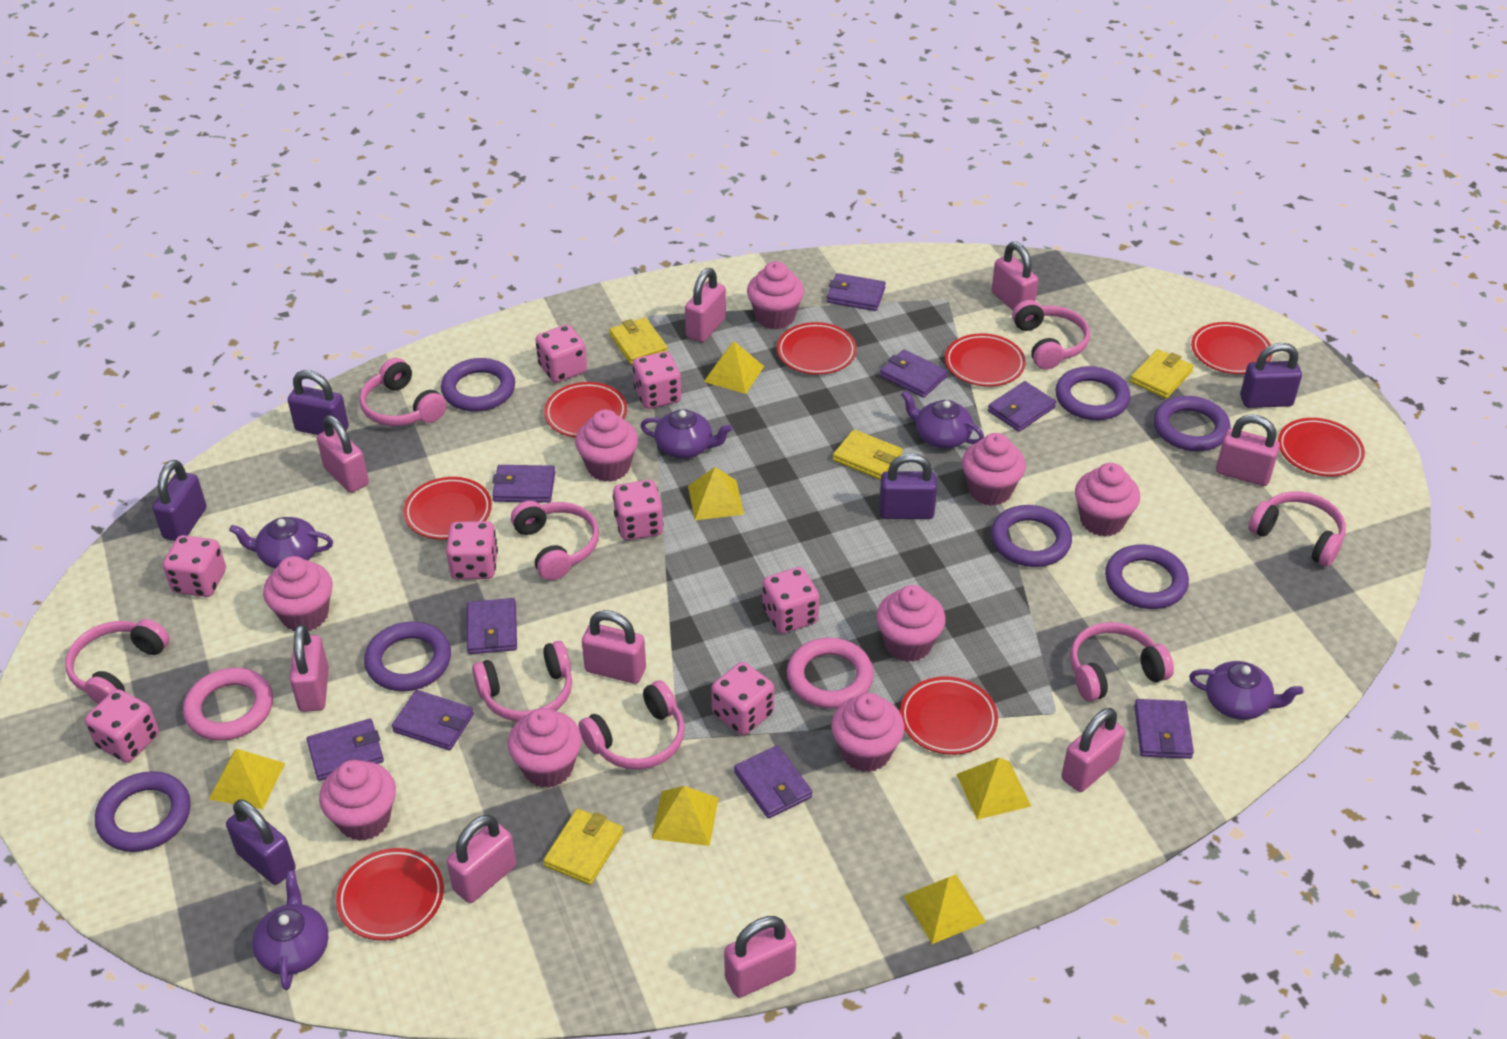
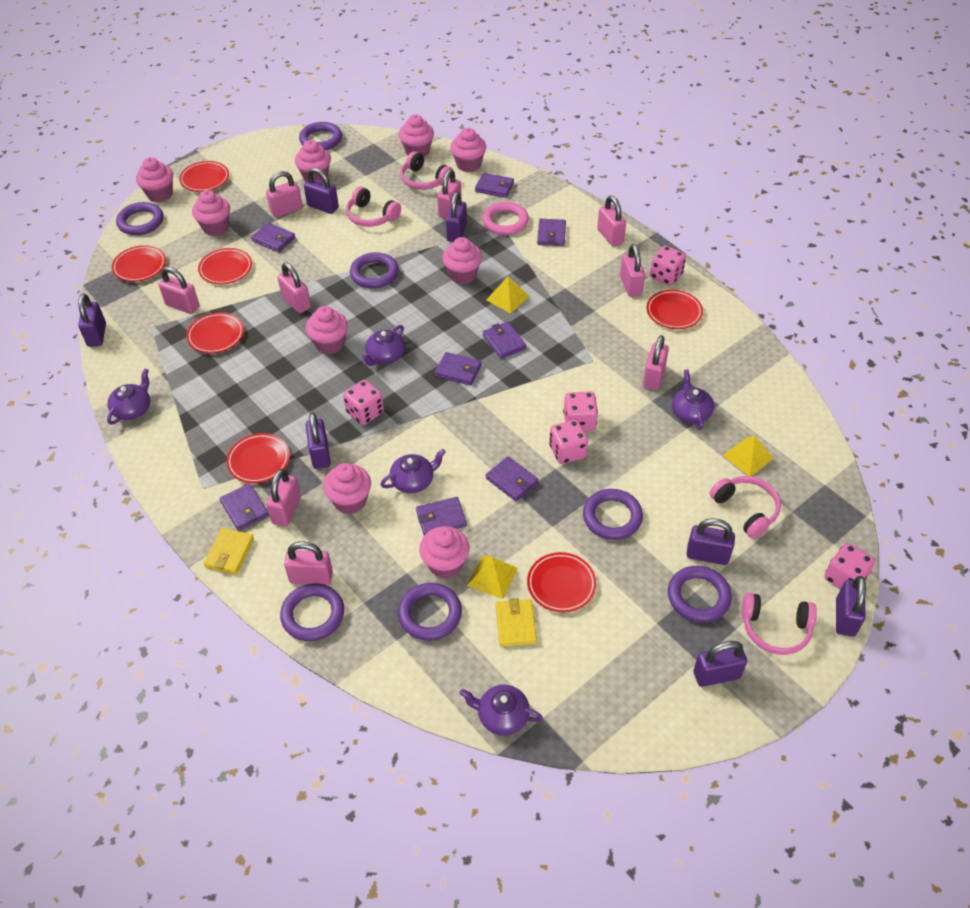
pink dice: [85,689,159,763] [163,535,226,597] [446,521,498,580] [535,325,587,383] [613,480,664,540] [633,352,682,409] [711,662,774,735] [762,567,819,634] = 8 -> [343,380,384,425] [549,420,588,464] [563,392,598,431] [650,246,686,286] [824,543,875,589] = 5
pink headphones: [65,619,170,704] [359,358,447,426] [472,641,572,721] [511,501,599,580] [579,680,685,770] [1012,300,1090,369] [1070,622,1174,702] [1249,491,1346,567] = 8 -> [346,186,401,227] [400,151,453,190] [710,476,781,539] [741,592,817,655] = 4
pink ring: [183,668,273,741] [787,637,874,709] = 2 -> [482,202,529,235] = 1
purple padlock: [153,460,206,541] [226,799,296,885] [288,370,349,435] [879,453,937,519] [1240,343,1302,408] = 5 -> [78,294,106,347] [304,168,339,214] [306,412,331,469] [446,192,467,242] [686,518,735,565] [693,641,747,687] [836,576,866,637] = 7
purple wallet: [306,719,384,781] [392,690,474,750] [467,598,517,654] [492,465,555,503] [734,745,812,819] [827,273,886,311] [880,349,948,398] [988,381,1056,432] [1134,699,1194,759] = 9 -> [220,484,269,531] [251,222,295,252] [416,497,467,535] [435,352,482,386] [475,173,514,198] [483,322,526,359] [486,456,539,502] [537,219,566,246] = 8
red plate: [336,848,444,941] [403,477,492,540] [544,382,627,438] [777,322,857,375] [900,677,998,755] [945,333,1026,387] [1191,322,1273,374] [1278,418,1365,476] = 8 -> [112,245,166,282] [179,161,229,192] [187,312,244,353] [198,248,252,284] [226,433,290,483] [527,552,596,612] [647,290,703,329] = 7
yellow pyramid: [209,749,285,809] [651,786,719,846] [688,467,744,520] [704,341,764,394] [904,875,986,944] [956,758,1031,820] = 6 -> [467,555,518,599] [486,276,530,313] [723,436,774,476] = 3
yellow wallet: [543,809,623,885] [609,317,668,365] [833,429,903,480] [1130,349,1194,399] = 4 -> [203,528,254,574] [496,598,537,647] = 2

